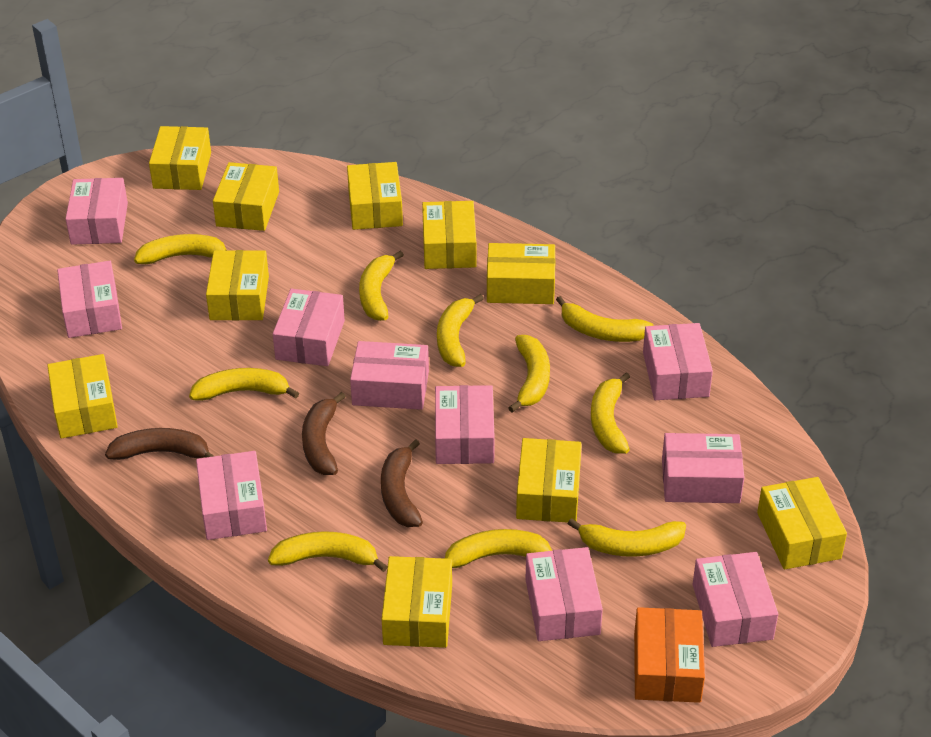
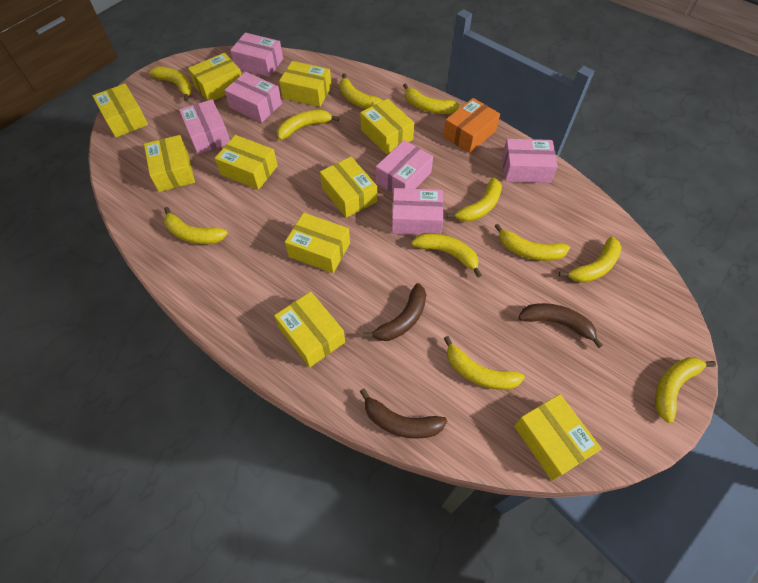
pink box: [57,261,122,338] [65,178,128,245] [196,451,267,540] [273,289,345,366] [350,341,429,410] [435,385,495,464] [525,547,603,641] [643,323,713,400] [662,433,745,503] [693,552,778,647] = 10 -> [179,99,230,154] [224,72,282,123] [230,33,283,77] [376,140,433,193] [392,188,443,235] [502,139,558,183] = 6
yellow banana: [134,234,228,264] [189,368,299,401] [268,531,388,572] [359,251,404,321] [437,294,484,367] [445,529,552,568] [508,335,550,413] [556,296,654,342] [568,518,686,557] [591,372,630,454] = 10 -> [149,66,193,101] [164,207,228,244] [277,110,339,140] [340,73,383,109] [403,83,460,114] [411,233,482,277] [444,336,525,390] [447,178,502,222] [494,224,570,261] [559,236,622,283] [655,357,716,423] = 11

